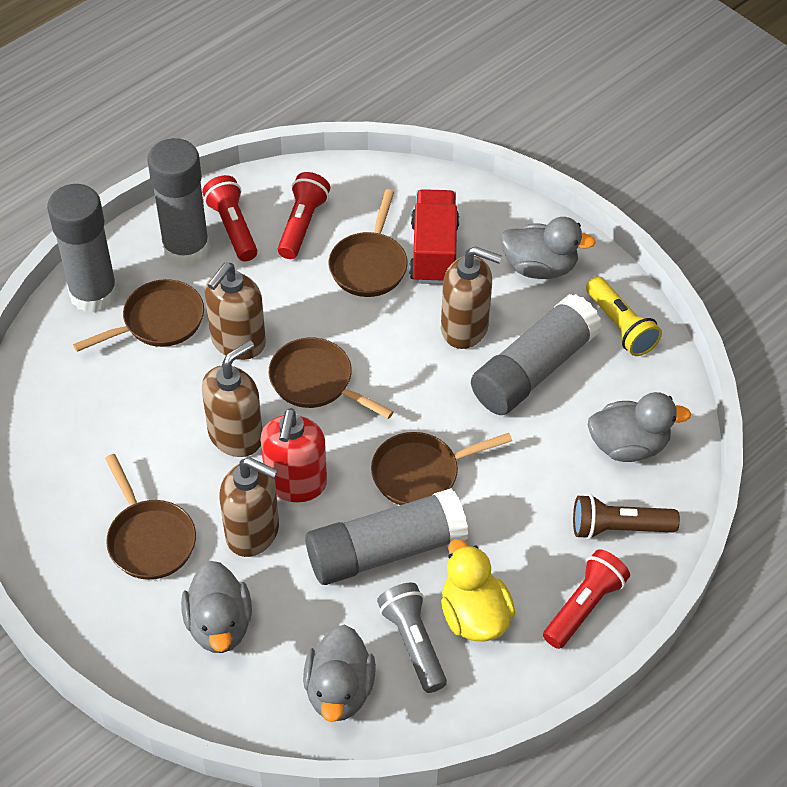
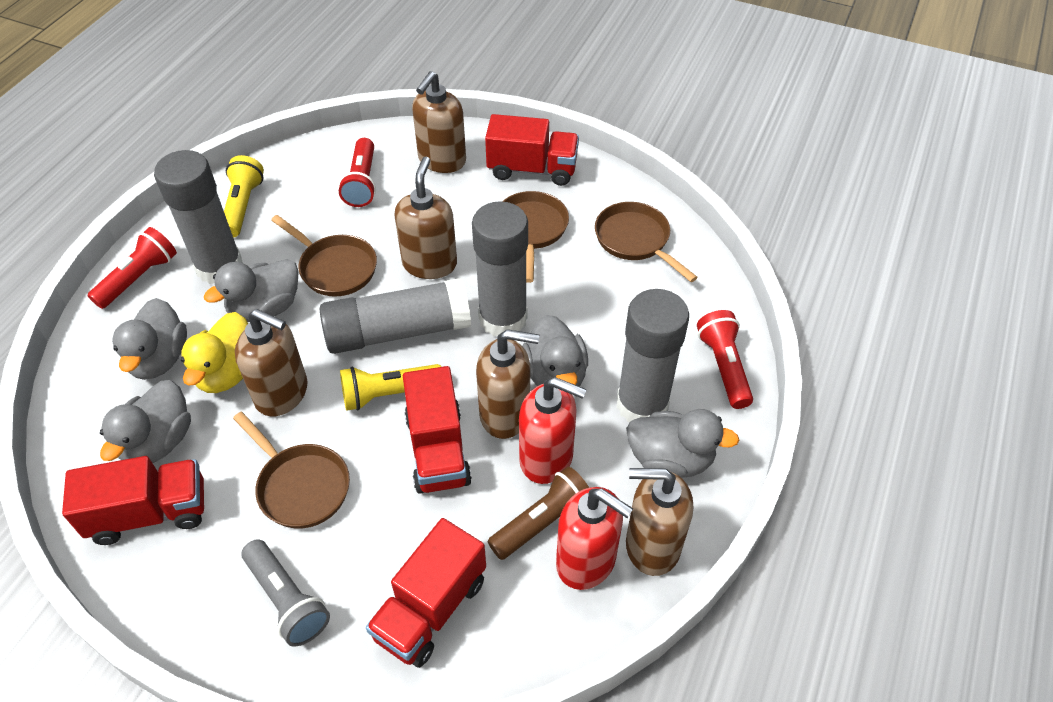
brown pan: [73,279,204,352] [105,454,196,580] [269,338,394,419] [329,189,408,297] [371,432,512,505] = 5 -> [233,412,350,528] [271,215,377,297] [502,191,569,283] [595,202,698,282] = 4
brown soap dispenser: [202,340,262,457] [205,263,266,360] [219,457,279,557] [441,246,502,349] = 4 -> [235,309,307,416] [394,157,457,279] [412,71,466,173] [476,329,539,439] [626,468,693,576] = 5
grey duck: [181,561,252,653] [303,625,376,722] [501,217,596,279] [588,392,691,462] = 4 -> [100,380,191,463] [112,298,187,380] [204,259,299,322] [523,315,588,387] [626,409,739,478] = 5
red soap dispenser: [260,408,327,502] = 1 -> [519,377,587,484] [556,487,633,590] = 2
red truck: [409,189,459,284] = 1 -> [62,456,204,545] [366,518,486,668] [403,366,472,494] [485,114,579,186] = 4
yellow flashlight: [586,276,662,356] = 1 -> [224,155,264,238] [340,364,441,411] = 2

